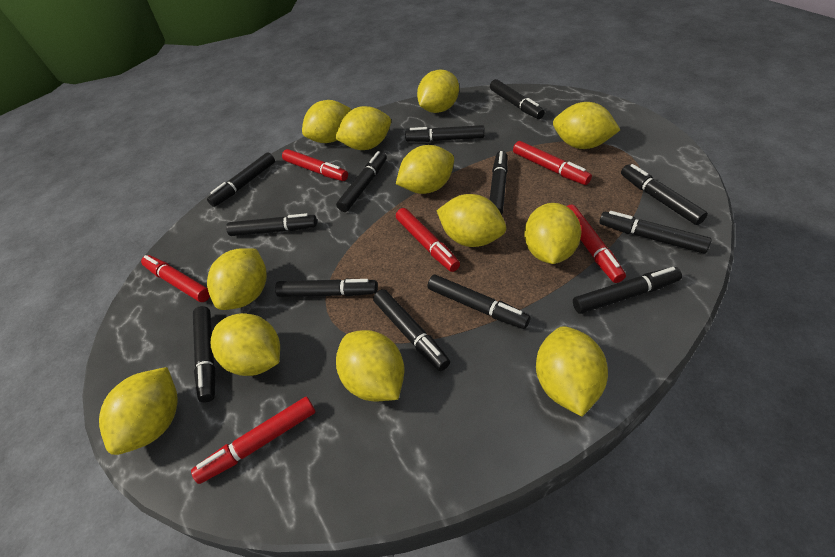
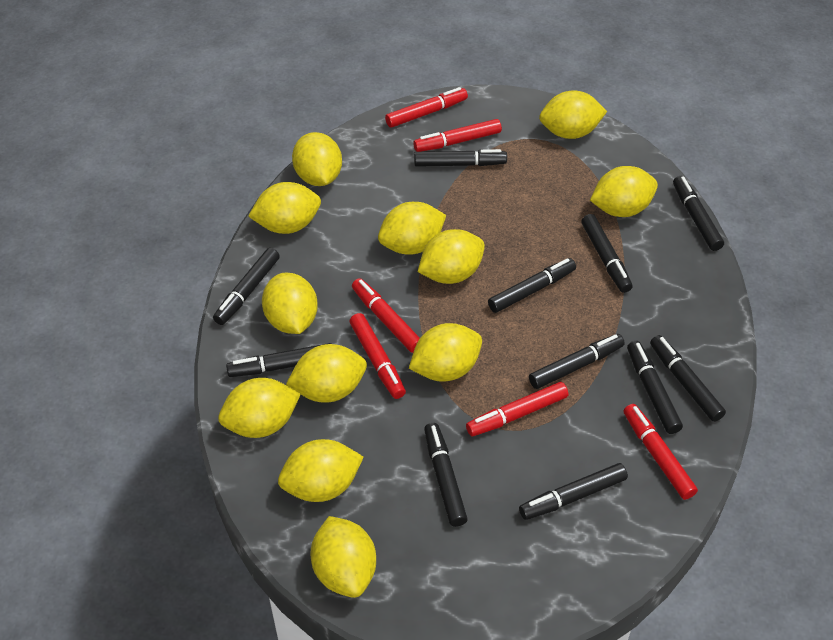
black marker: [193,306,216,403] [207,152,275,207] [226,213,317,236] [275,278,378,297] [336,151,387,212] [373,289,450,371] [405,125,485,142] [428,275,531,329] [490,79,545,119] [490,151,508,215] [573,267,682,314] [599,211,712,253] [621,164,708,225] = 13 -> [213,248,280,325] [226,343,331,377] [414,149,507,167] [424,423,468,527] [488,258,576,313] [519,463,628,520] [529,334,625,389] [581,214,633,293] [627,341,683,434] [650,335,726,422] [673,176,724,251] = 11

